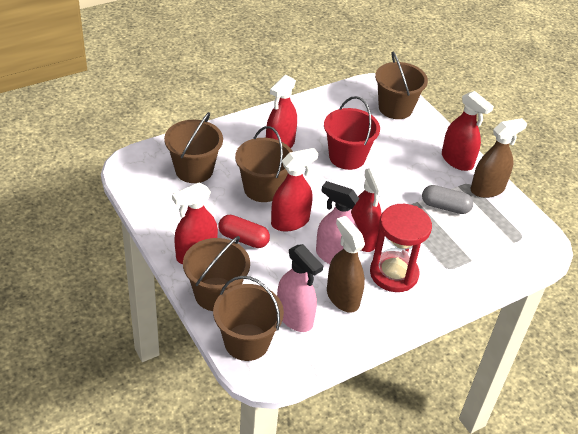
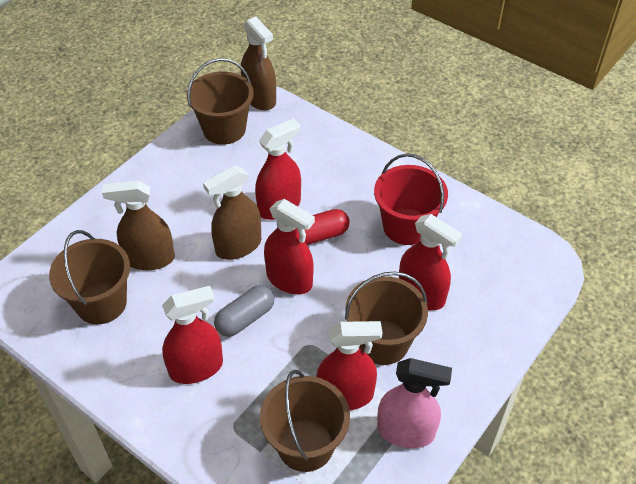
brown bucket: [164,112,223,183] [183,236,250,311] [213,276,284,361] [235,126,293,202] [375,51,428,119] = 5 -> [49,230,130,324] [187,58,254,145] [260,370,350,472] [345,272,428,365] = 4
brown spray bottle: [327,216,365,313] [470,118,527,198] = 2 -> [102,180,175,270] [203,166,261,260] [241,17,276,110] = 3
pink spray bottle: [277,244,323,332] [316,181,359,264] = 2 -> [377,358,452,448] = 1
red hourglass: [370,204,432,292] = 1 -> none = 0

